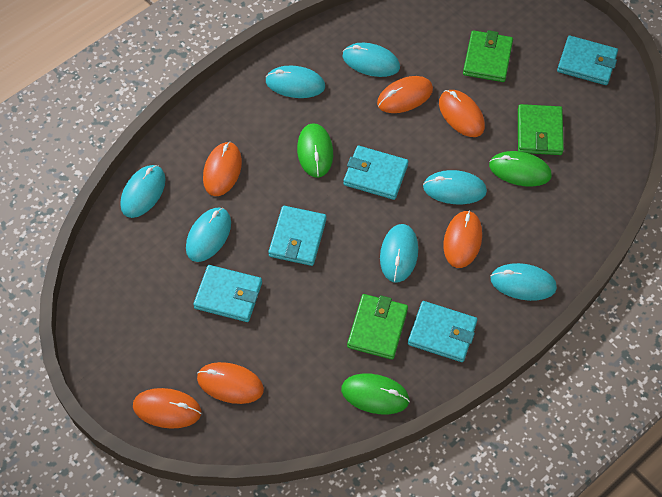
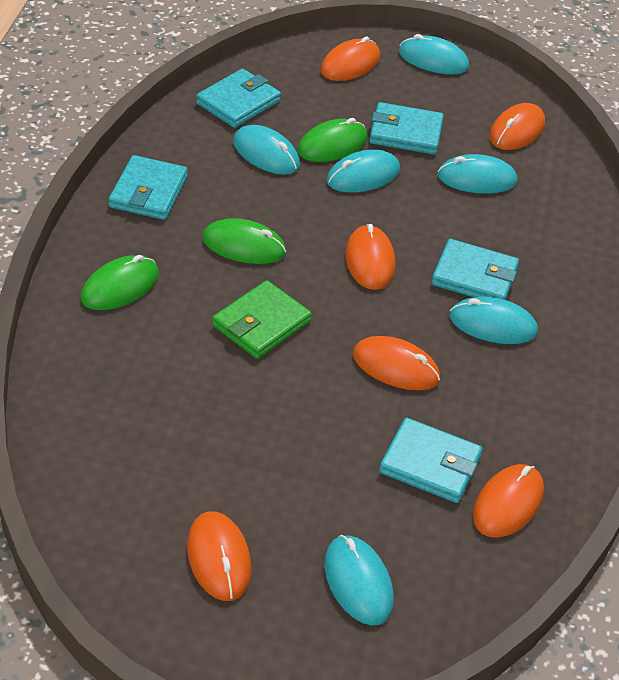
green wallet: [347,294,408,359] [463,30,513,82] [518,104,564,155] = 3 -> [212,280,312,359] = 1
turquoise mouse: [120,165,166,218] [186,207,231,262] [265,66,325,98] [342,43,400,77] [380,224,418,283] [423,170,487,204] [491,263,557,301] = 7 -> [233,125,300,175] [324,535,394,626] [326,149,400,193] [399,34,469,75] [437,154,518,194] [450,296,538,344] = 6

